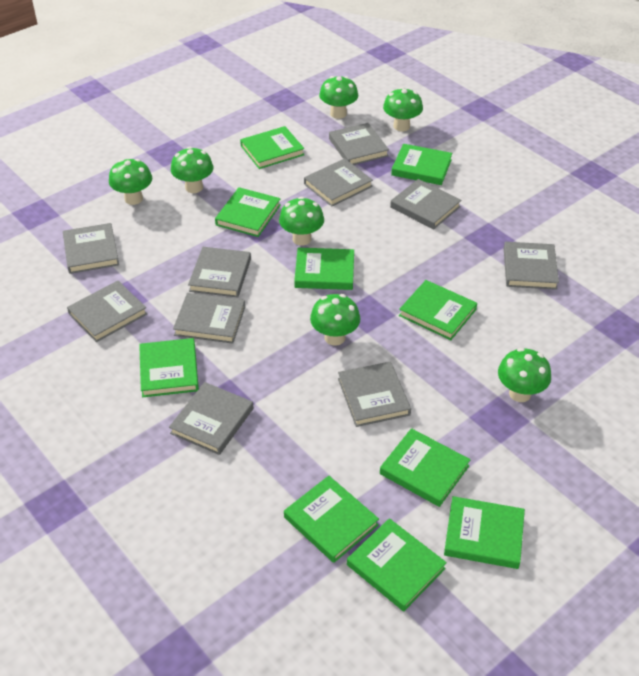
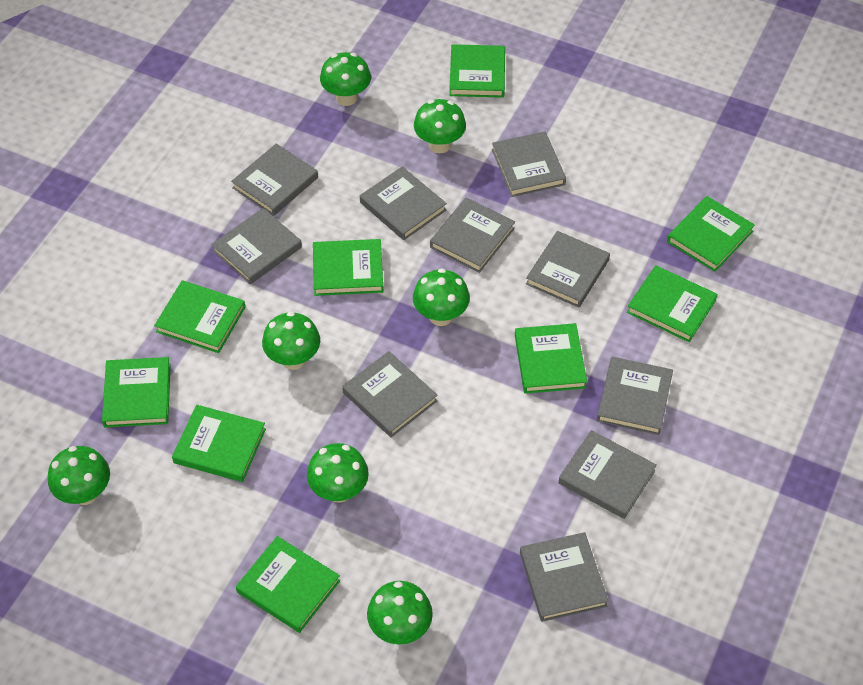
green book: [139,338,199,397] [215,187,281,237] [240,126,305,169] [284,476,379,563] [294,248,354,290] [347,518,447,611] [380,428,471,507] [391,144,452,185] [399,280,477,340] [444,496,525,569] = 10 -> [102,357,171,428] [154,280,245,353] [172,405,266,482] [236,536,340,633] [313,239,384,296] [449,44,505,98] [515,323,587,394] [627,265,717,342] [667,196,755,272] = 9

